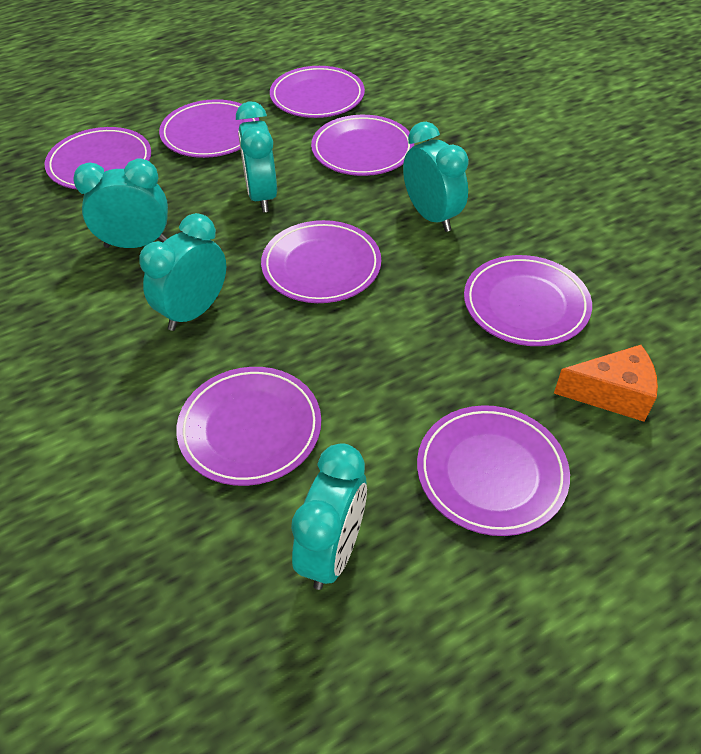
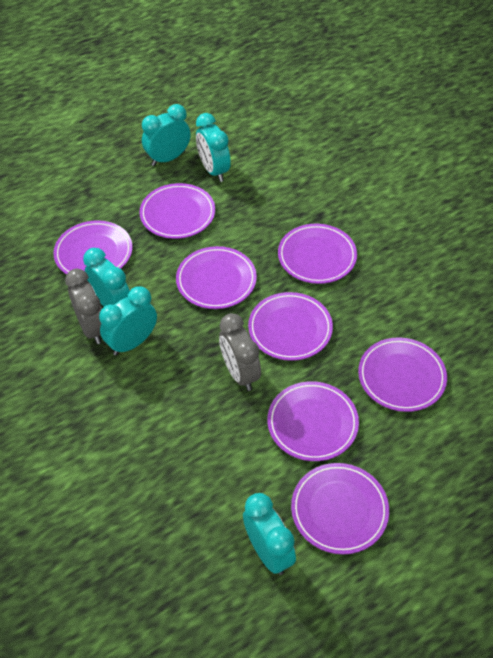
grey clock: none = 0 -> [65,269,101,344] [219,313,261,391] = 2
orange cheese: [554,345,658,422] = 1 -> none = 0

